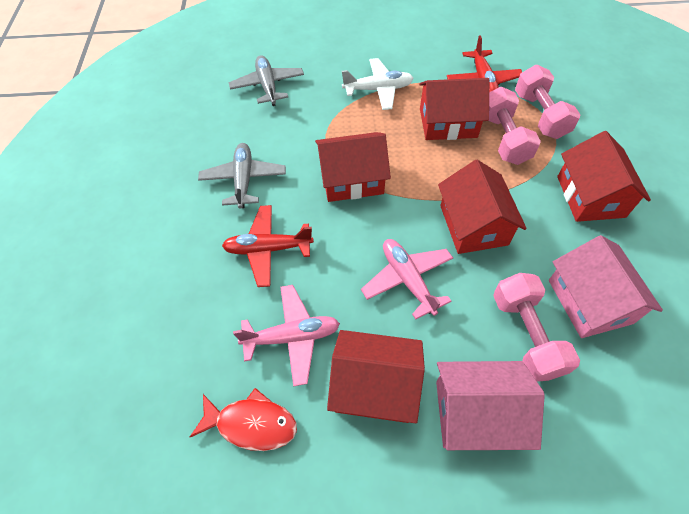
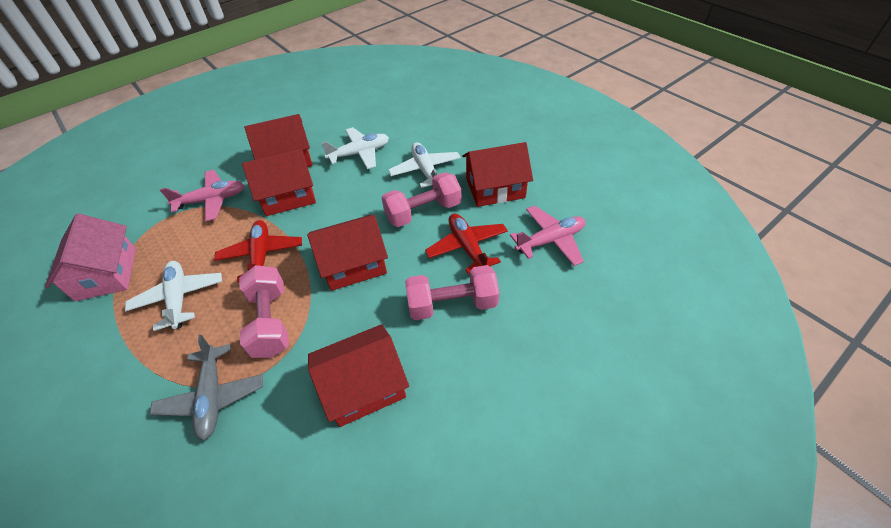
grey plane: [198,143,286,209] [229,55,304,106] = 2 -> [150,335,263,440] = 1
pink house: [436,361,545,450] [549,235,663,338] = 2 -> [45,213,136,301] = 1
red fish: [190,388,297,451] = 1 -> none = 0
white plane: [342,58,414,110] = 1 -> [125,261,222,331] [321,127,389,169] [388,143,461,188] = 3

